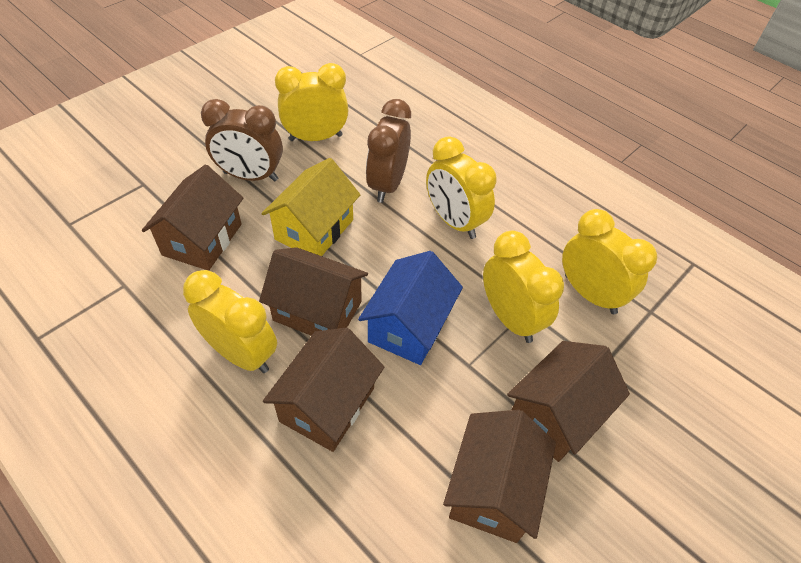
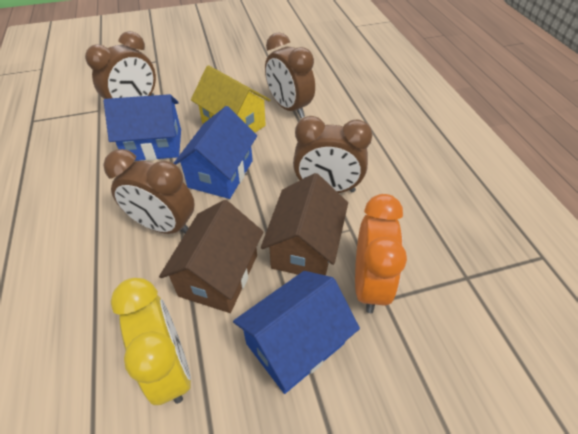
blue house: [358,251,463,365] = 1 -> [104,94,181,161] [174,106,257,199] [233,271,360,394] = 3
brown clock: [201,99,283,181] [366,99,411,203] = 2 -> [85,31,156,99] [103,149,195,234] [265,32,315,118] [293,116,373,193] = 4
brown house: [142,165,243,271] [259,247,368,336] [263,328,384,452] [443,410,556,543] [507,341,630,462] = 5 -> [159,200,263,313] [261,173,348,276] = 2
orange clock: none = 0 -> [355,194,407,313] = 1
yellow clock: [183,270,277,373] [275,63,349,141] [426,136,496,239] [483,231,564,343] [562,209,657,314] = 5 -> [110,278,191,405] = 1

